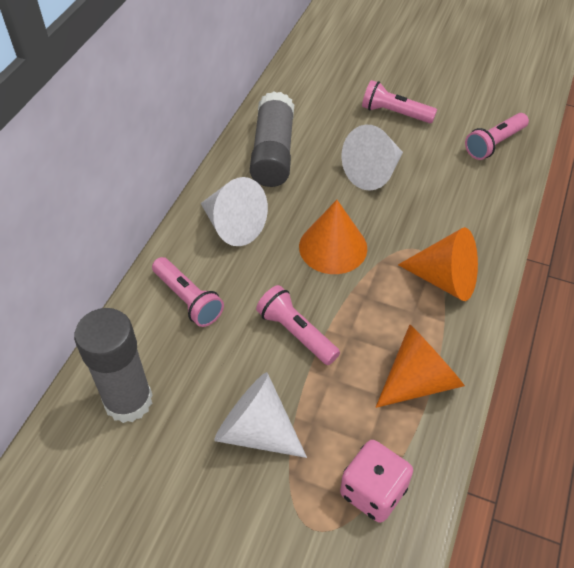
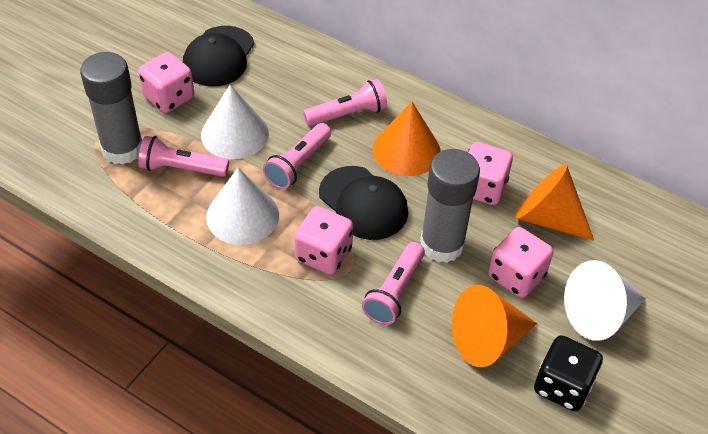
black cap: none = 0 -> [183,26,254,87] [319,166,408,240] = 2
black dice: none = 0 -> [534,335,603,411] = 1
pink dice: [340,440,413,523] = 1 -> [138,52,194,113] [294,206,353,275] [468,142,513,205] [488,227,554,298] = 4

